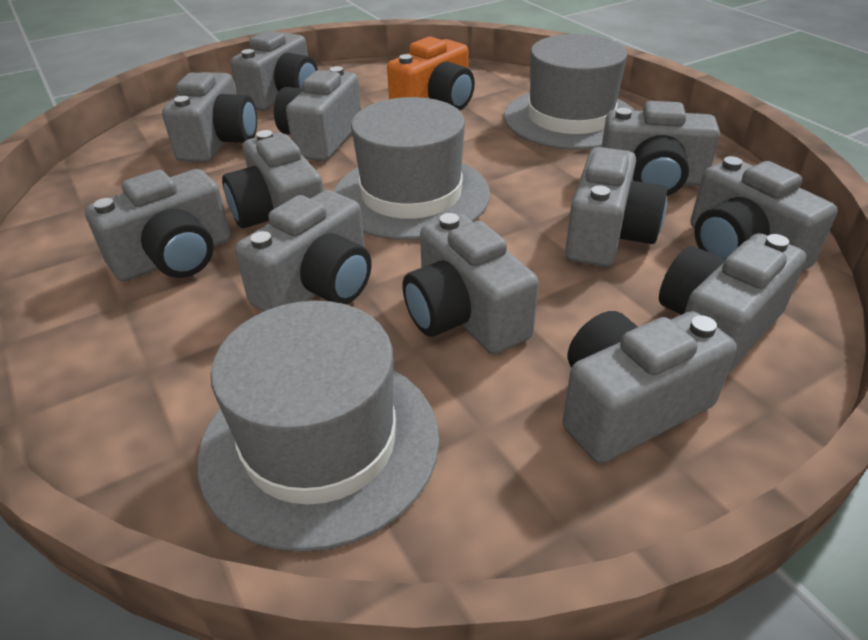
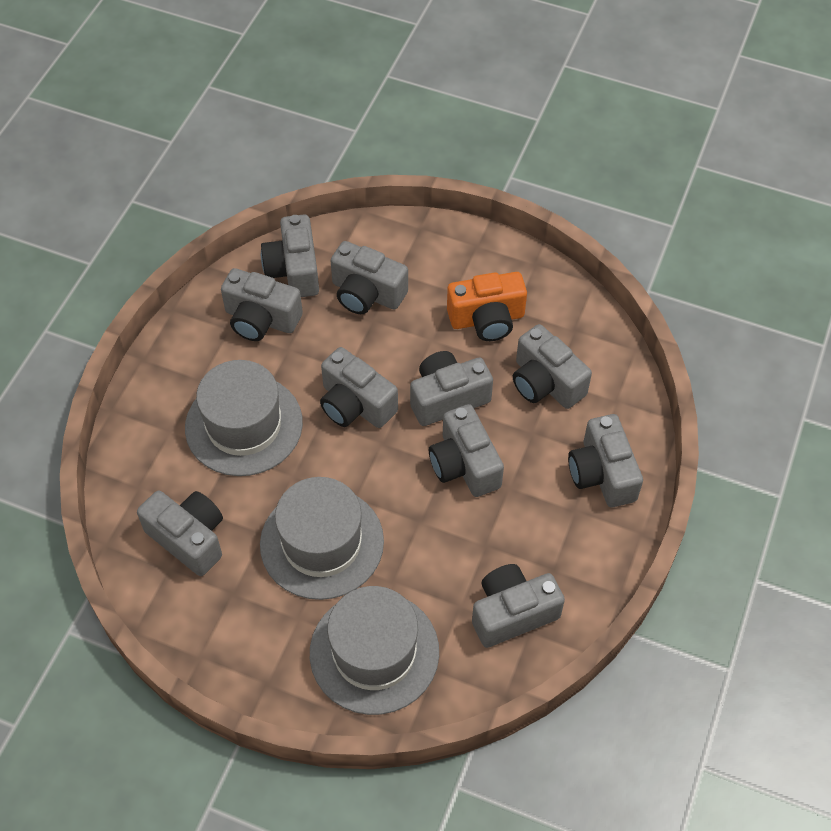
grey camera: [85,169,231,282] [162,72,257,163] [222,130,324,228] [230,31,318,111] [235,190,371,311] [274,66,361,161] [402,213,539,354] [562,311,737,463] [565,147,667,267] [601,101,720,196] [659,233,806,375] [691,156,838,272] = 12 -> [137,490,223,576] [221,268,303,341] [261,215,319,297] [320,347,398,428] [330,241,408,314] [410,351,493,426] [429,404,504,497] [472,564,565,648] [513,324,592,409] [568,414,643,507] = 10

